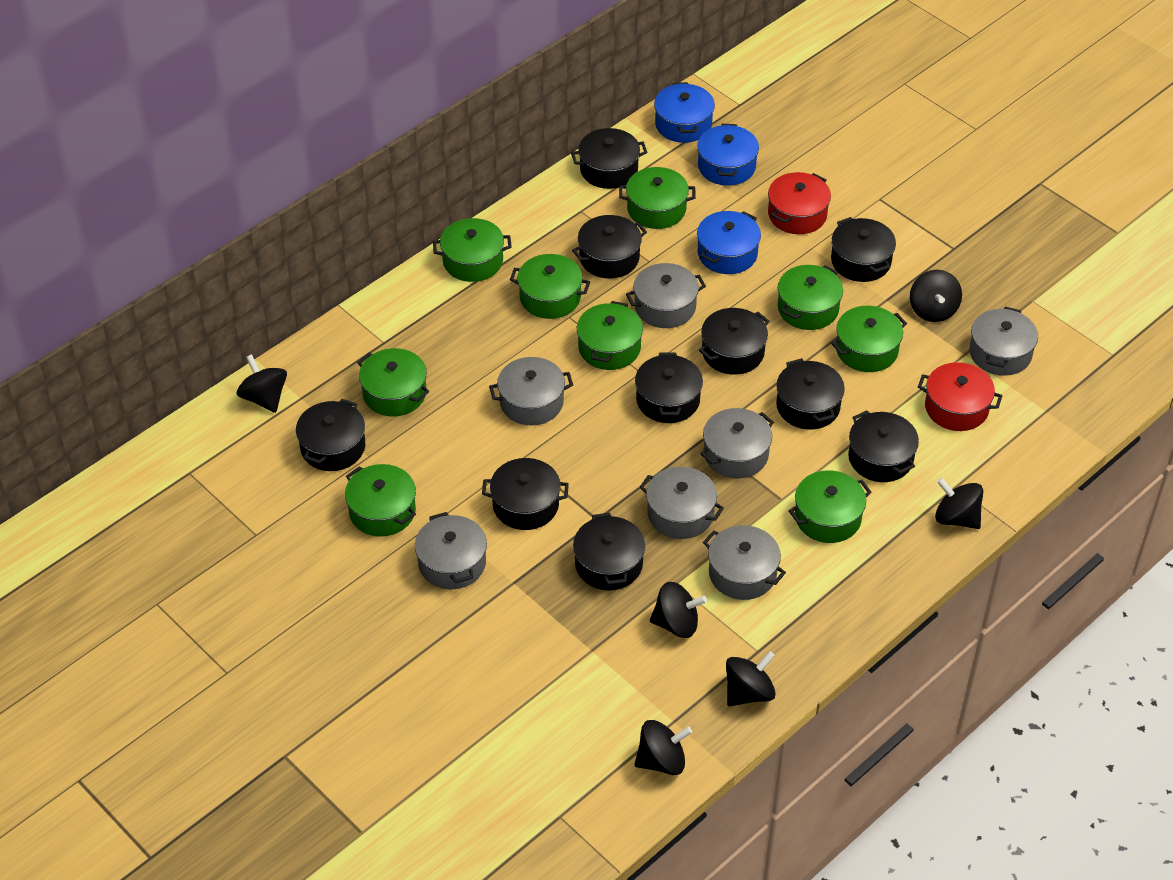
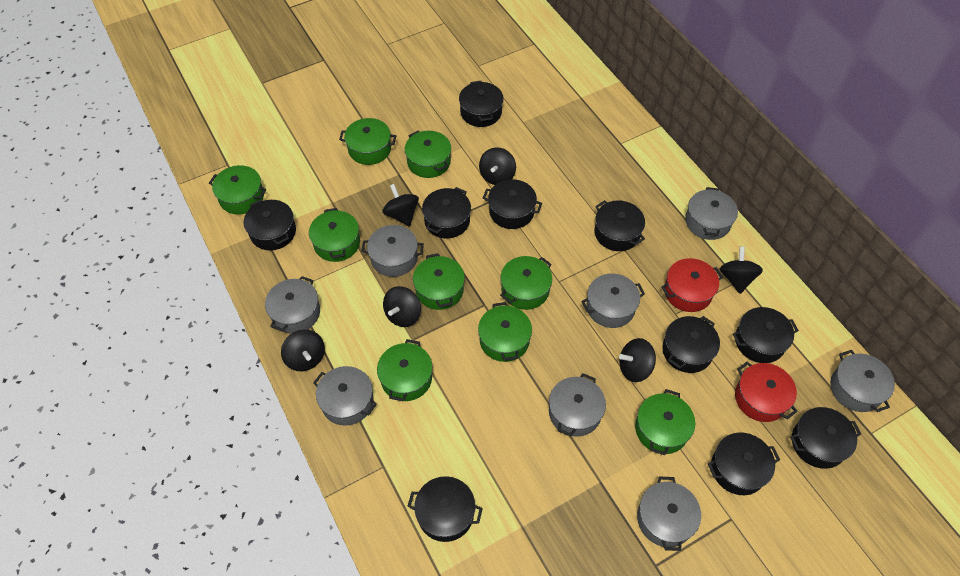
blue pot: [654,82,715,143] [697,124,759,186] [697,211,761,274] = 3 -> none = 0
grey pot: [415,512,487,589] [489,357,573,425] [626,263,706,328] [639,467,724,539] [700,408,774,478] [703,525,786,600] [969,307,1038,376] = 7 -> [265,276,320,334] [313,366,377,426] [361,225,424,277] [549,373,606,437] [581,274,645,328] [637,477,701,551] [685,187,738,240] [830,350,895,412] = 8

